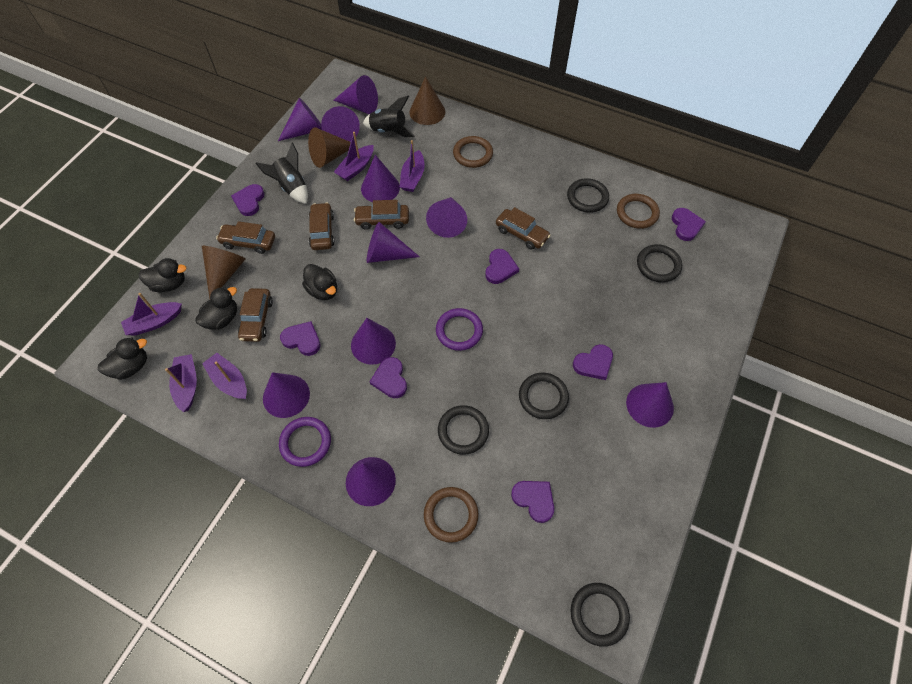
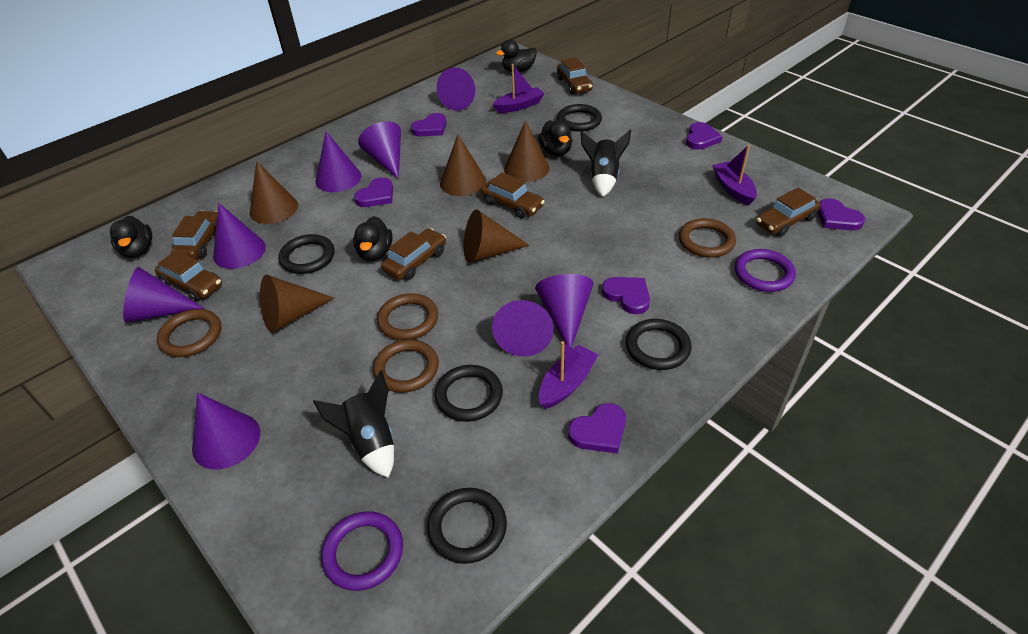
brown car: [216,221,275,254] [238,288,273,342] [309,202,335,250] [354,200,409,230] [496,207,551,249] = 5 -> [155,250,222,301] [171,211,218,259] [381,228,446,280] [481,173,545,218] [557,57,593,94] [756,188,821,237] = 6
brown cone: [202,246,246,299] [308,127,351,168] [409,76,445,125] = 3 -> [250,161,298,224] [260,275,334,333] [440,135,486,196] [464,209,530,263] [504,120,550,182] = 5
brown ring: [424,487,479,543] [453,136,493,168] [617,194,660,229] = 3 -> [157,309,222,357] [373,339,439,393] [377,293,438,340] [679,218,736,258] = 4
purple boat: [121,293,182,336] [165,354,197,412] [202,353,247,399] [334,132,374,181] [400,140,425,192] = 5 -> [492,64,545,113] [539,341,598,409] [712,145,757,205] = 3
purple cone: [263,372,310,418] [278,98,322,141] [321,106,360,142] [333,75,378,114] [346,457,396,506] [351,318,396,365] [361,155,400,202] [367,222,420,263] [426,197,467,238] [626,382,674,428] = 10 -> [123,267,205,323] [192,393,260,469] [213,203,266,269] [316,132,361,192] [358,121,401,179] [437,67,475,111] [492,300,554,356] [535,274,594,348] = 8
purple heart: [231,184,264,216] [280,321,321,356] [369,357,407,398] [485,249,519,284] [511,481,554,523] [573,344,613,380] [672,208,706,241] = 7 -> [354,177,393,207] [411,113,447,136] [568,403,626,453] [602,277,650,314] [686,122,723,150] [817,198,865,230] = 6

